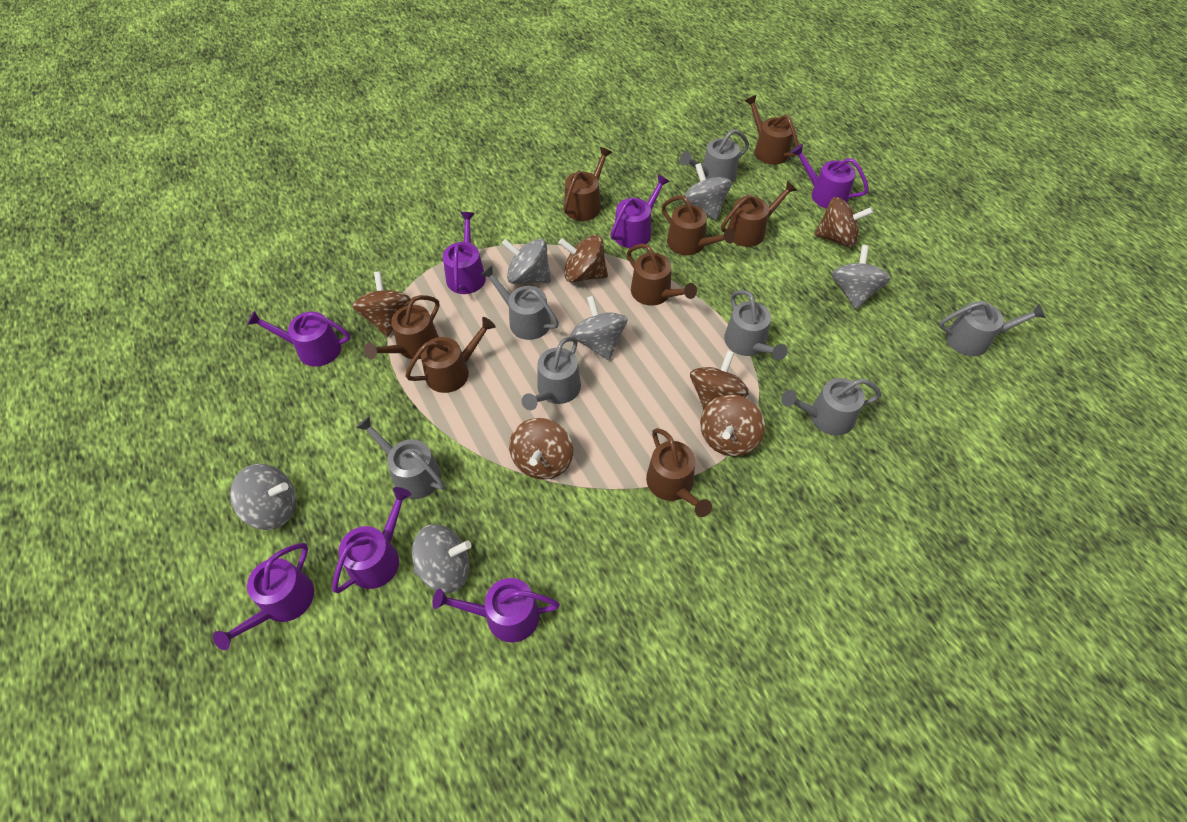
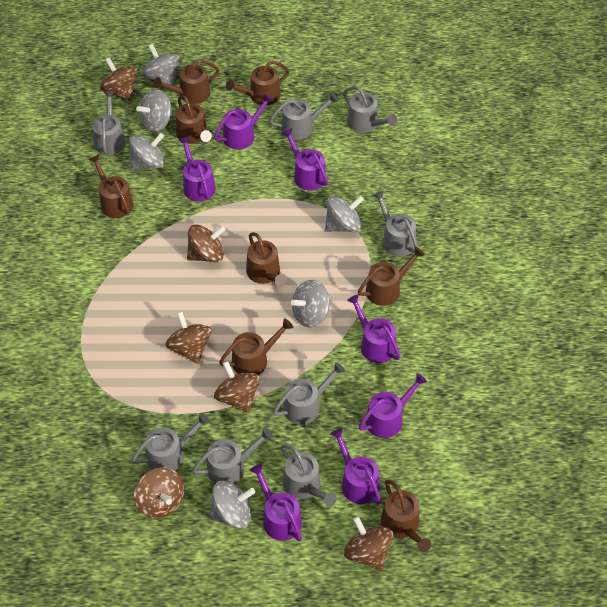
grey watering can: [356,416,445,499] [481,265,559,340] [522,337,581,410] [680,129,749,183] [724,290,788,360] [782,378,881,436] [939,301,1046,356] = 7 -> [92,91,126,155] [131,413,210,471] [192,427,273,484] [269,92,339,140] [273,362,345,425] [281,444,337,507] [343,86,397,133] [372,191,418,256] = 8

